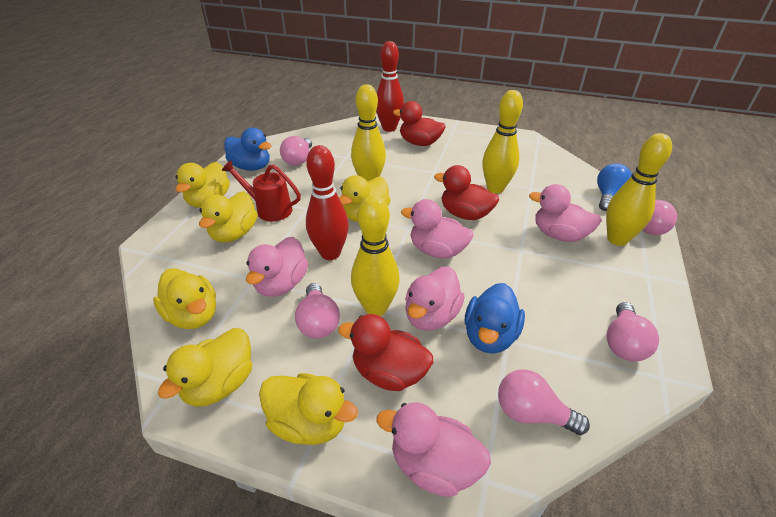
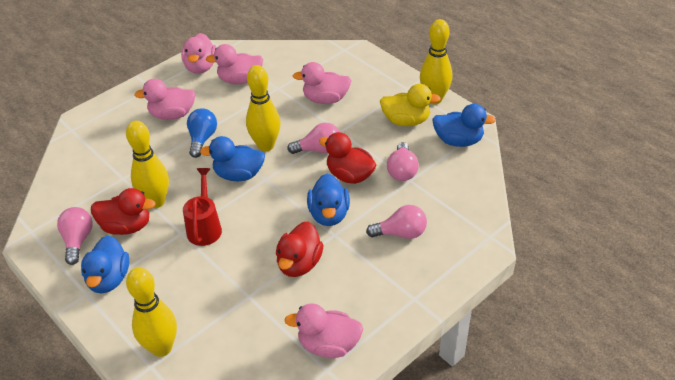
blue duck: [224,128,271,171] [465,283,525,354] = 2 -> [81,235,129,293] [200,136,265,181] [307,174,350,226] [432,104,496,147] = 4
pink light bulb: [280,136,312,166] [295,283,340,339] [498,369,590,435] [606,302,659,361] [642,200,677,235] = 5 -> [57,207,93,265] [287,123,340,154] [366,205,427,239] [387,142,419,181] = 4
red bowling pin: [306,145,349,260] [376,41,404,132] = 2 -> none = 0
yellow duck: [153,268,216,329] [158,328,252,407] [175,162,230,208] [199,191,258,243] [259,373,358,445] [339,175,390,222] = 6 -> [380,84,441,126] = 1

